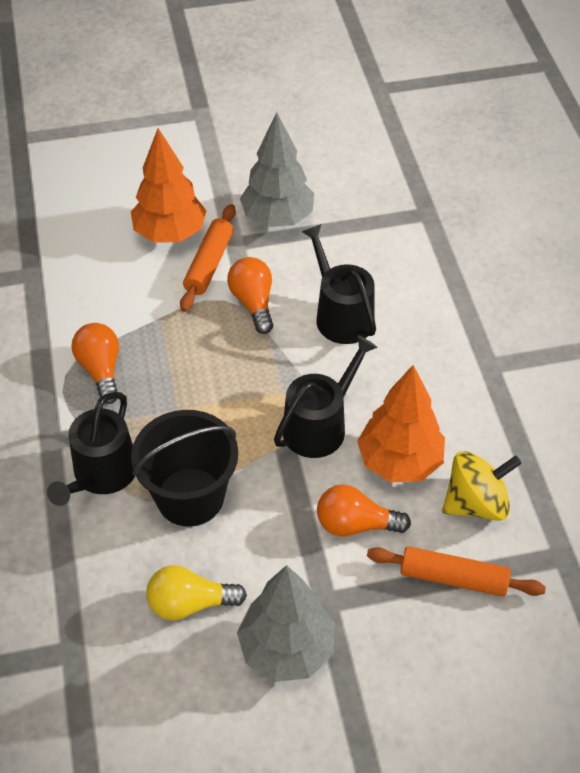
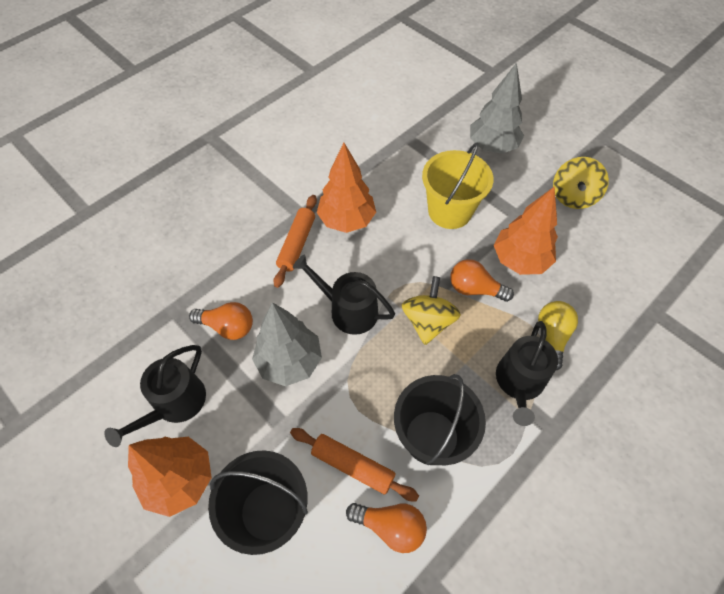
black bucket: [131,410,238,527] = 1 -> [208,450,308,555] [394,374,486,465] = 2
orange tree: [131,128,206,243] [357,365,445,482] = 2 -> [128,437,212,517] [317,143,376,233] [494,187,558,275] = 3
yellow bucket: none = 0 -> [422,142,494,229] = 1
yellow spinning top: [442,451,522,521] = 1 -> [402,276,461,345] [553,157,609,209] = 2

